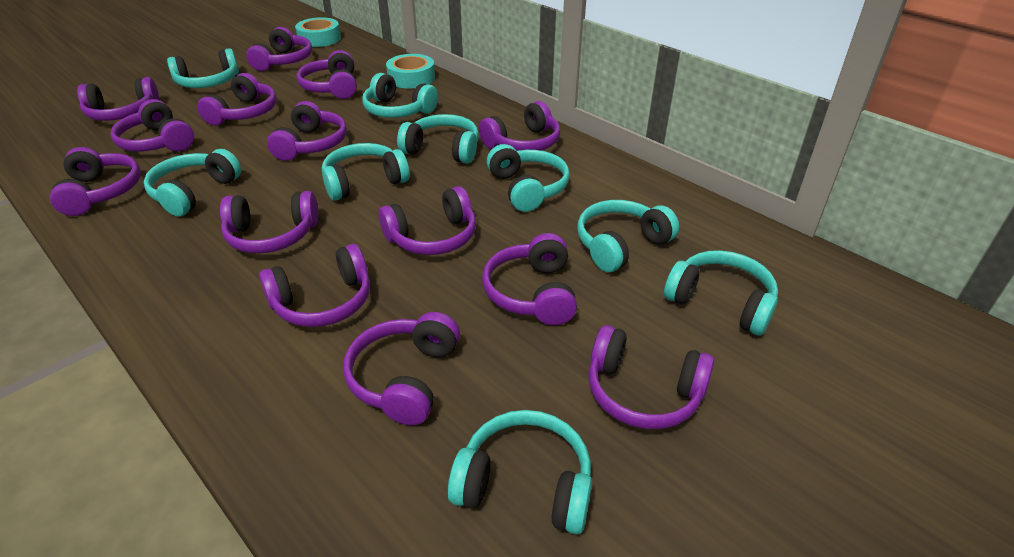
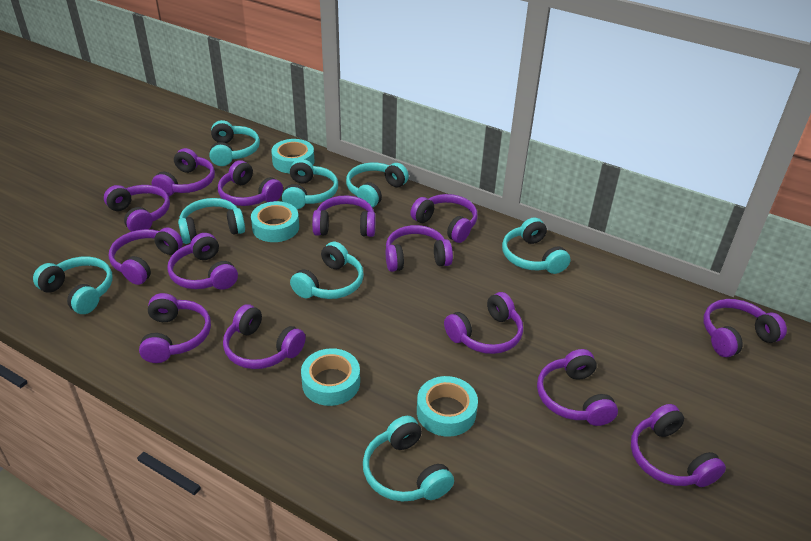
turquoise headphones: [144,149,241,217] [167,48,239,88] [322,143,410,201] [362,73,438,118] [397,114,479,164] [448,410,592,534] [487,144,570,212] [577,200,679,272] [664,250,778,335] = 9 -> [33,257,113,314] [178,198,245,244] [210,120,260,166] [282,159,338,209] [290,242,364,299] [346,163,409,208] [363,416,454,502] [502,217,570,274] = 8
turquoise tape: [295,17,341,47] [386,54,435,88] = 2 -> [251,201,299,242] [271,139,315,173] [301,348,360,406] [417,376,478,437] = 4

